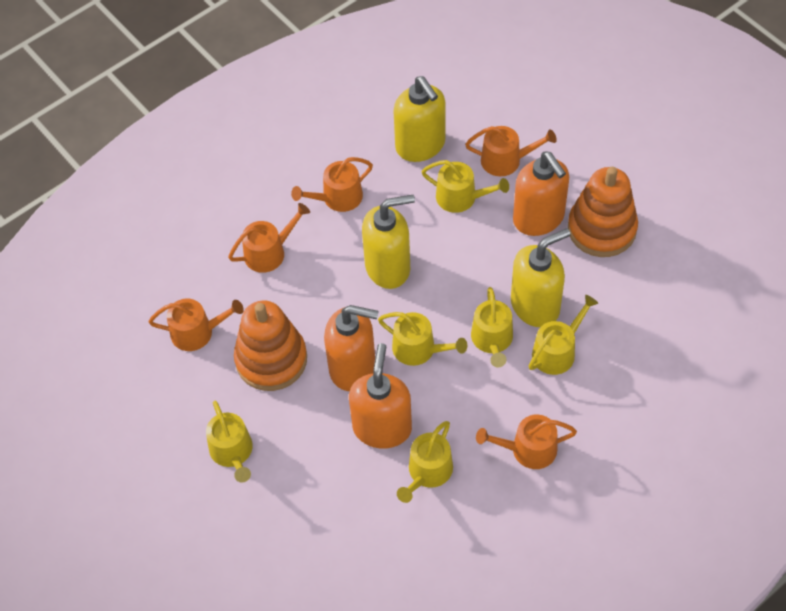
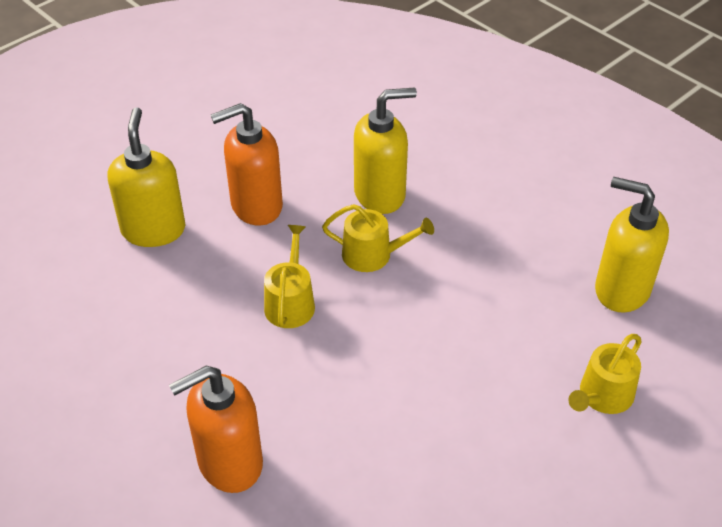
orange soap dispenser: [324,305,379,391] [349,343,412,449] [513,152,569,236] = 3 -> [169,366,263,493] [211,103,283,226] = 2
orange stacking toy: [234,301,307,391] [568,167,638,257] = 2 -> none = 0
orange watering can: [148,299,244,351] [228,203,310,273] [291,157,373,212] [465,126,557,176] [476,414,577,469] = 5 -> none = 0
yellow watering can: [206,401,253,483] [378,312,467,366] [397,421,453,503] [421,160,509,213] [471,287,513,367] [529,295,598,375] = 6 -> [264,225,315,328] [322,204,434,272] [568,334,641,414] = 3

